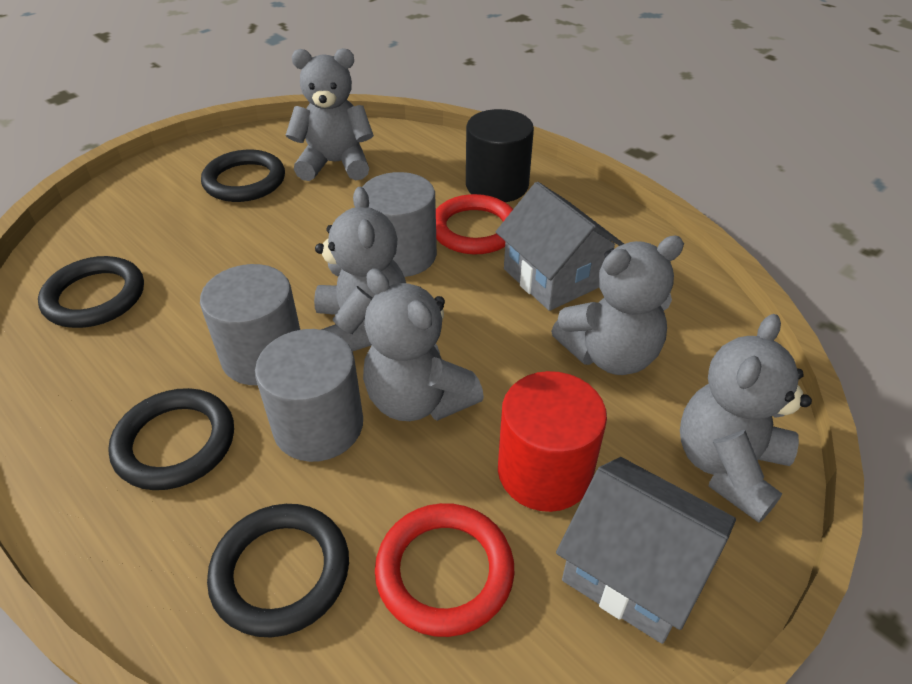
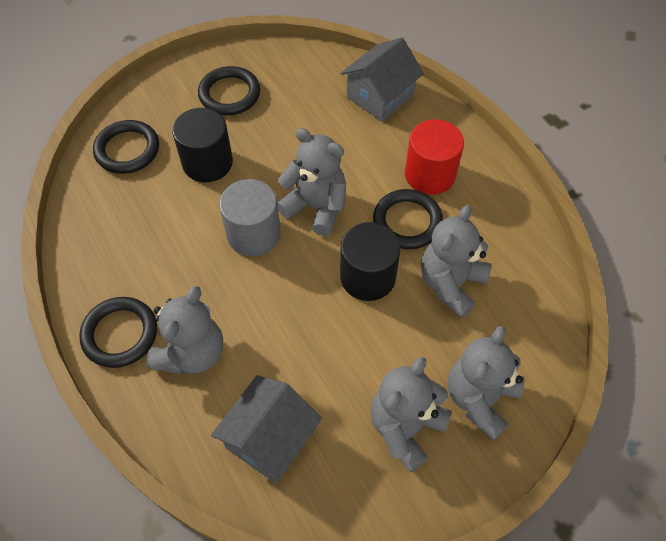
black cylinder: [466,109,534,202] = 1 -> [172,108,233,182] [340,222,401,301] = 2
grey cylinder: [200,264,300,385] [255,329,363,462] [363,172,437,277] = 3 -> [219,179,281,257] = 1
red ring: [375,503,514,637] [436,194,513,255] = 2 -> none = 0

